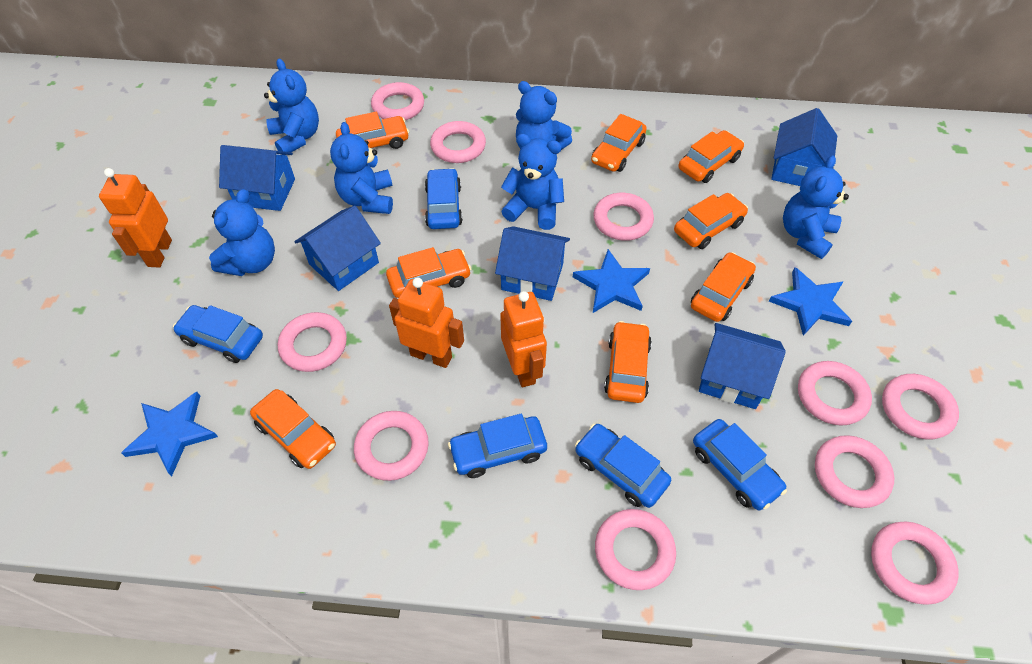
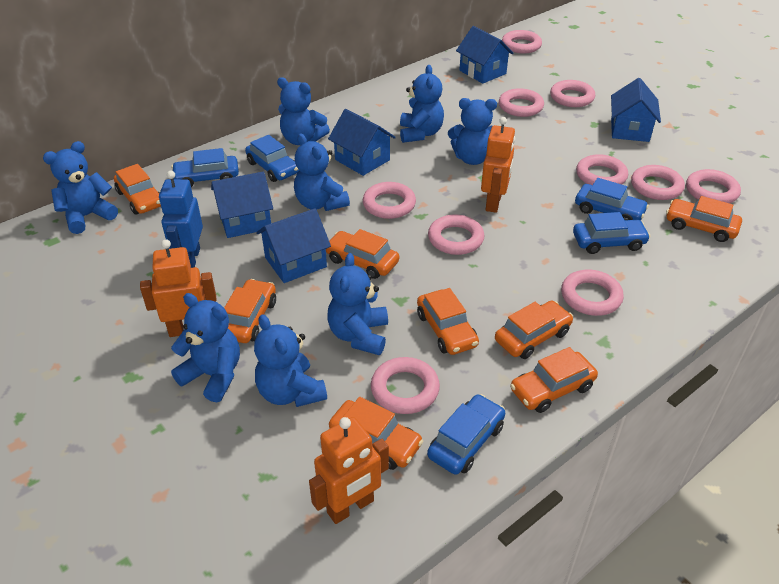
blue robot: none = 0 -> [159,171,203,268] = 1
blue star: [121,392,218,476] [573,249,650,313] [769,267,852,336] = 3 -> none = 0
blue teddy bear: [209,189,275,276] [264,58,319,155] [330,122,393,214] [501,134,564,230] [516,81,572,150] [783,155,849,259] = 6 -> [43,141,118,234] [171,293,240,402] [254,314,327,407] [277,77,330,145] [294,133,350,211] [327,253,388,355] [400,65,444,143] [448,98,497,165] = 8

